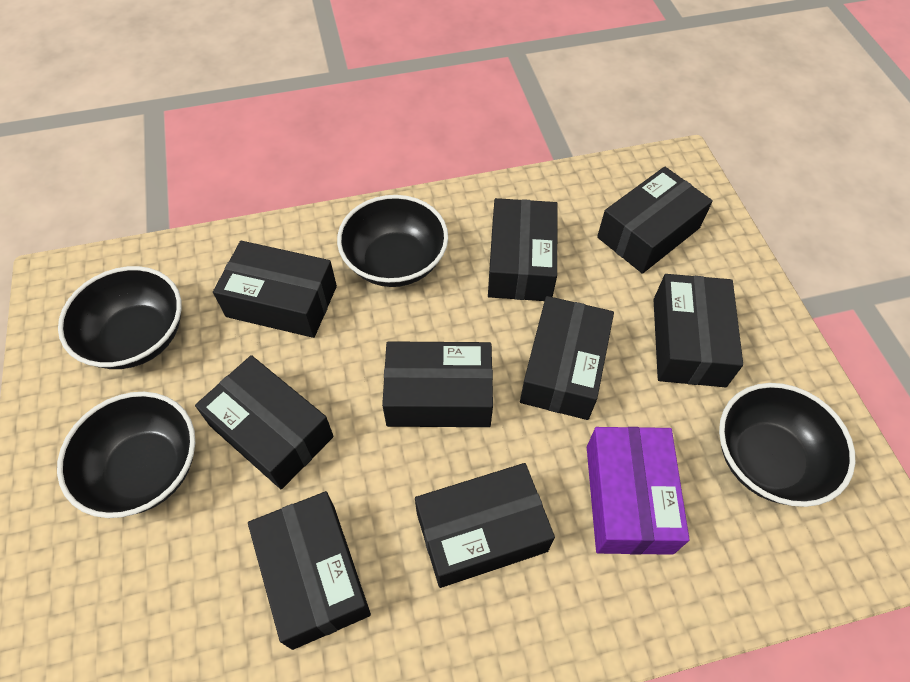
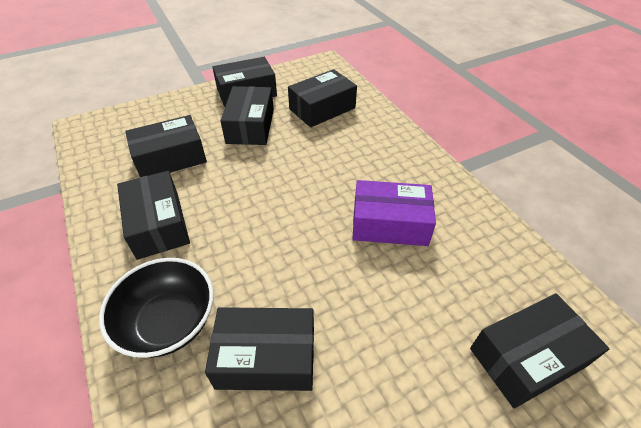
black bowl: [57,392,195,518] [58,266,182,369] [337,195,448,287] [719,383,855,507] = 4 -> [99,258,214,358] = 1
black box: [195,355,334,489] [213,241,337,338] [248,491,371,650] [382,341,493,427] [415,463,555,588] [488,198,558,301] [520,296,614,420] [597,167,713,274] [653,274,743,387] = 9 -> [117,171,190,260] [125,115,207,177] [205,307,314,391] [212,57,277,107] [220,86,274,145] [288,69,357,127] [470,293,609,408] = 7

